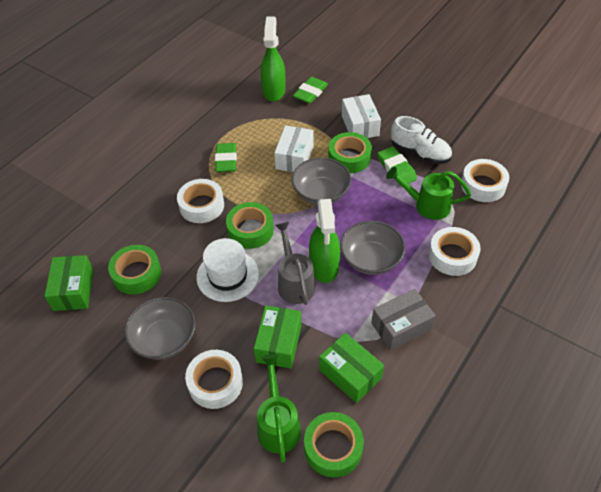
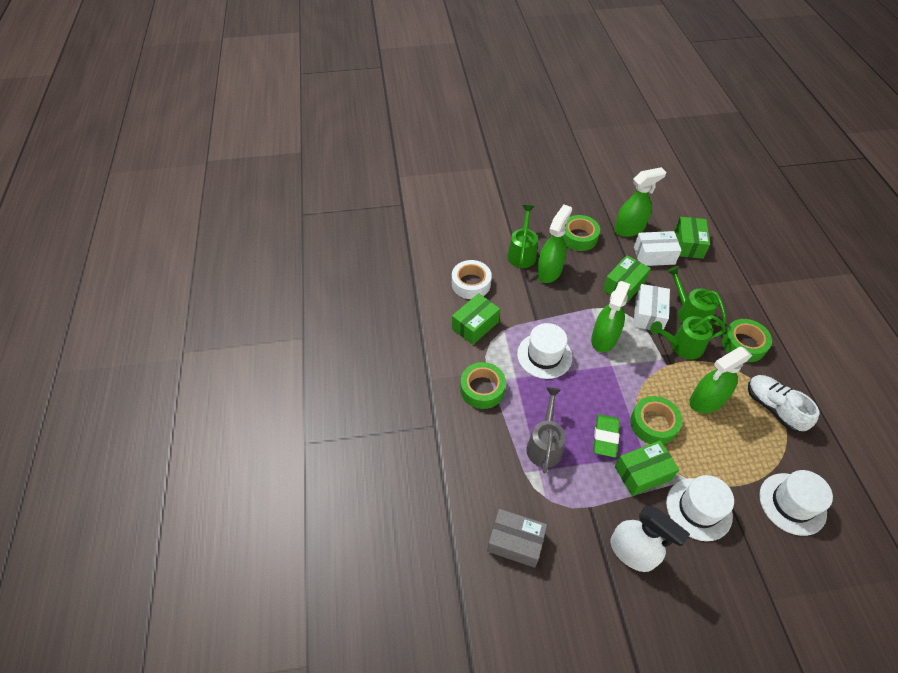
green box: [44,255,94,311] [254,306,301,368] [319,333,384,403] = 3 -> [452,293,500,345] [603,255,651,304] [615,441,679,496] [674,217,710,259] = 4
green eraser: [215,143,237,172] [293,77,328,104] [378,147,417,186] = 3 -> [593,414,620,458] = 1
green spray bottle: [261,17,286,102] [309,199,340,283] = 2 -> [537,204,572,283] [591,281,631,352] [614,167,666,237] [689,347,752,413] = 4
green watering can: [257,354,301,463] [386,167,471,220] = 2 -> [507,205,538,268] [650,315,726,359] [666,266,726,326] = 3
grey bowl: [124,297,196,360] [292,157,351,205] [340,221,405,275] = 3 -> none = 0
white hat: [196,238,259,302] = 1 -> [517,323,572,379] [666,475,734,541] [759,470,833,536] = 3
white spray bottle: none = 0 -> [610,505,690,572] = 1
white tape: [177,179,224,223] [185,350,243,409] [429,227,481,276] [461,159,509,202] = 4 -> [452,260,492,299] = 1

